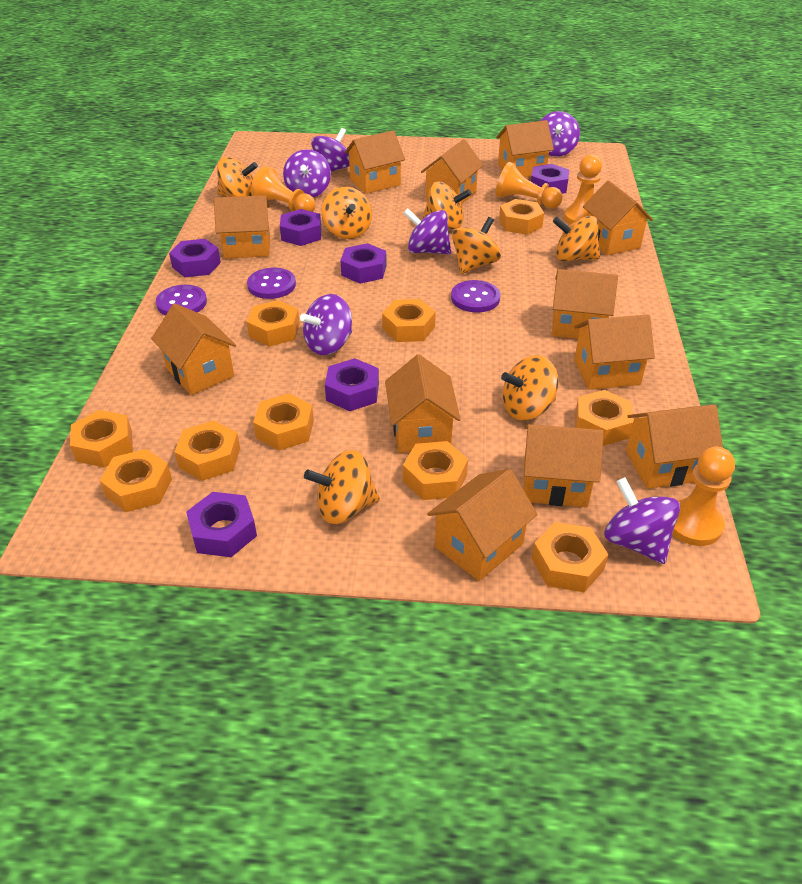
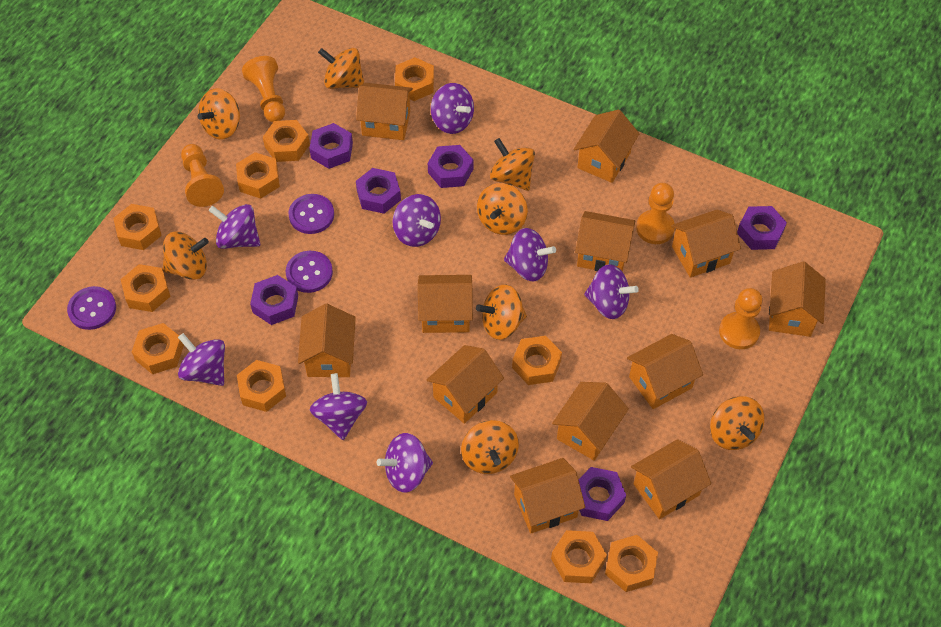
orange spinning top: [217,157,258,197] [304,450,380,524] [321,187,372,239] [423,182,472,229] [452,217,501,274] [501,355,558,421] [553,216,600,262] = 7 -> [163,231,209,280] [198,88,240,139] [318,48,364,89] [461,420,519,474] [476,285,527,340] [477,183,528,235] [490,138,535,191] [710,396,764,450] = 8
purple spinning top: [283,149,331,198] [300,294,352,355] [311,128,349,172] [404,208,451,254] [541,111,580,157] [604,477,680,564] = 6 -> [178,333,225,386] [208,204,260,249] [310,373,367,440] [377,433,433,493] [393,194,441,247] [431,83,474,134] [504,228,556,281] [584,264,639,319] = 8

